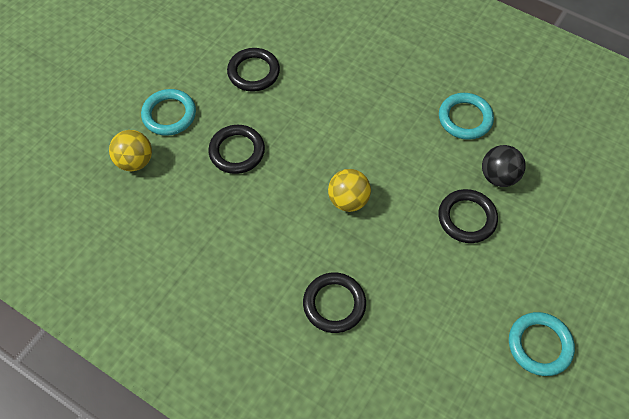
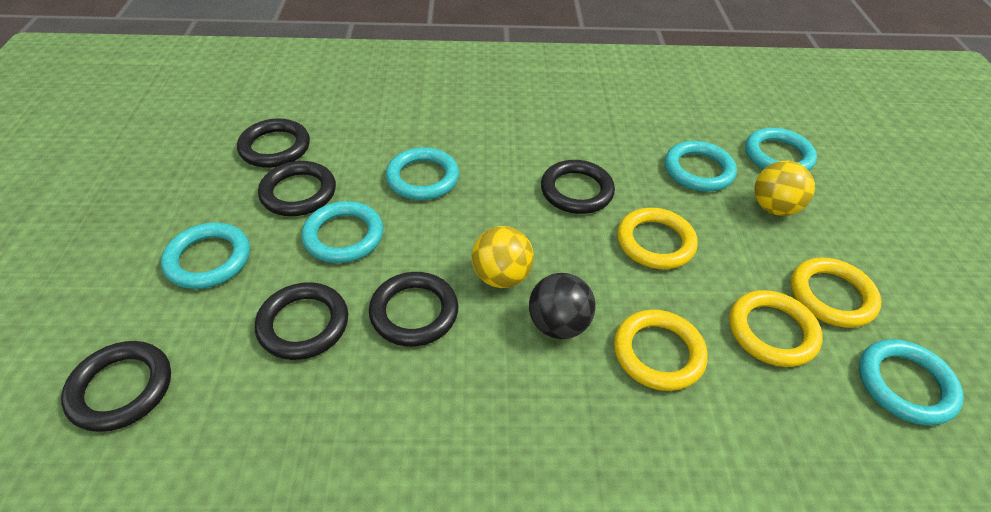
black ring: [208,125,265,174] [227,48,280,92] [303,273,366,333] [438,189,498,243] = 4 -> [61,341,171,432] [237,118,310,168] [255,282,348,360] [258,161,336,216] [369,272,458,347] [541,160,615,214] = 6
turquoise ring: [141,89,196,136] [439,93,494,140] [509,312,575,376] = 3 -> [161,223,250,289] [301,201,383,263] [386,147,459,200] [665,141,737,192] [745,128,817,171] [859,339,964,425] = 6
yellow ring: none = 0 -> [614,310,708,391] [617,208,698,269] [729,290,823,367] [791,258,881,328] = 4

